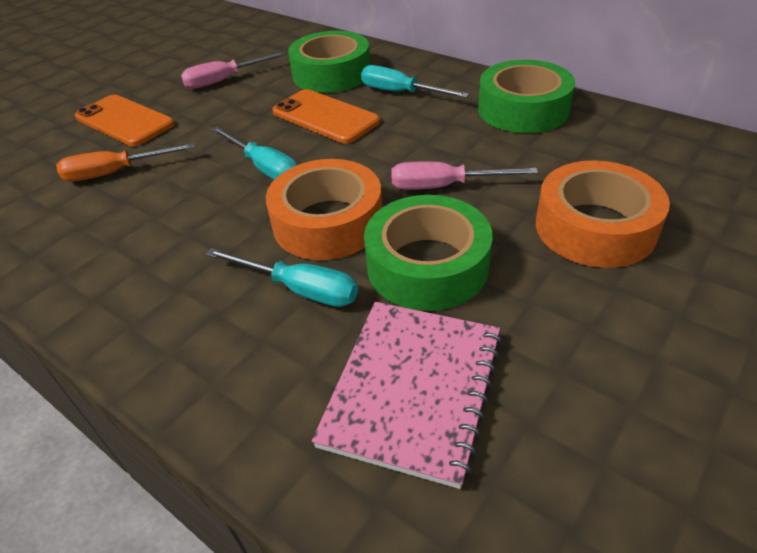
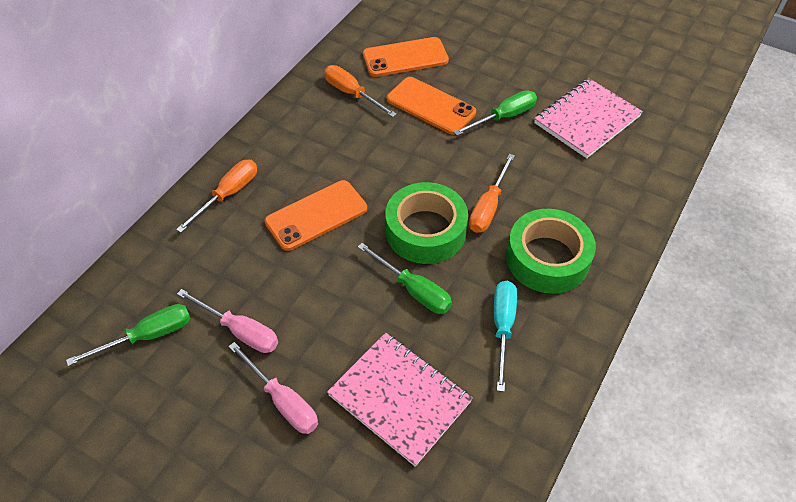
green screwdriver: none = 0 -> [66,304,191,366] [358,243,452,314] [454,90,537,136] = 3
green tape: [288,31,370,93] [364,195,493,311] [478,60,575,133] = 3 -> [385,182,468,264] [506,209,596,294] = 2
orange phone: [75,95,175,146] [273,89,380,143] = 2 -> [265,180,367,251] [363,37,449,77] [387,77,476,135] = 3
orange screwdriver: [56,143,195,182] = 1 -> [176,160,257,233] [324,65,397,117] [469,154,515,233] = 3
orange tape: [266,159,382,260] [536,160,670,268] = 2 -> none = 0
pink notebook: [312,302,502,489] = 1 -> [327,333,473,467] [534,78,643,158] = 2
turquoise screwdriver: [206,248,358,307] [211,127,297,180] [361,65,469,98] = 3 -> [494,281,517,392] = 1

